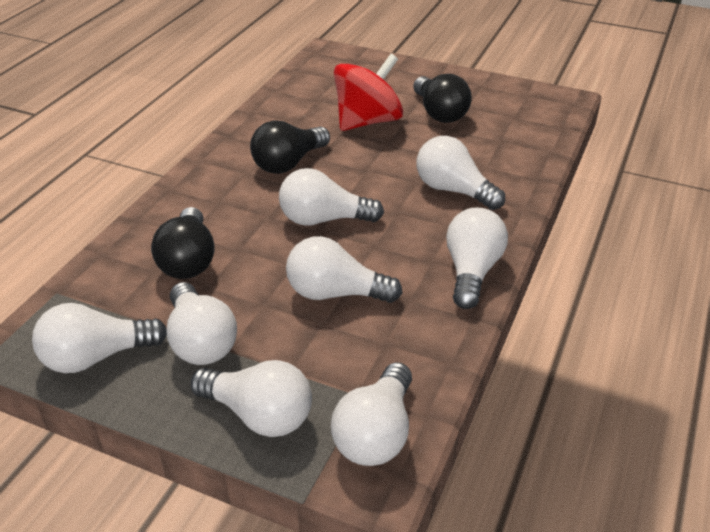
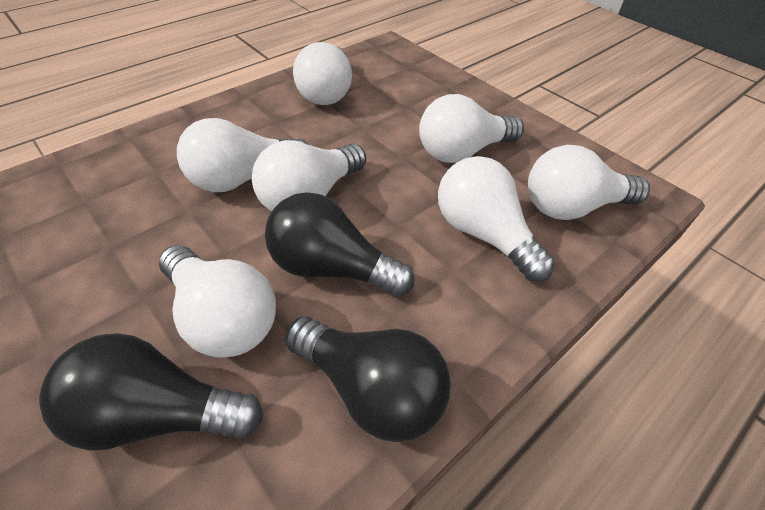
red spinning top: [334,54,403,131] = 1 -> none = 0
white light bulb: [32,303,167,373] [166,282,237,365] [191,360,312,437] [279,168,384,226] [286,236,402,303] [331,362,412,466] [417,136,505,210] [446,207,508,309] = 8 -> [159,245,276,358] [177,118,308,192] [252,140,366,212] [293,42,352,105] [419,94,524,163] [438,156,555,281] [528,145,650,220] = 7

